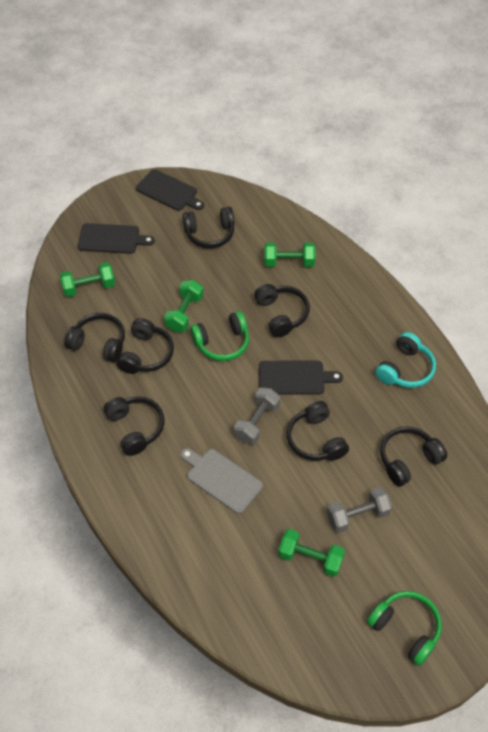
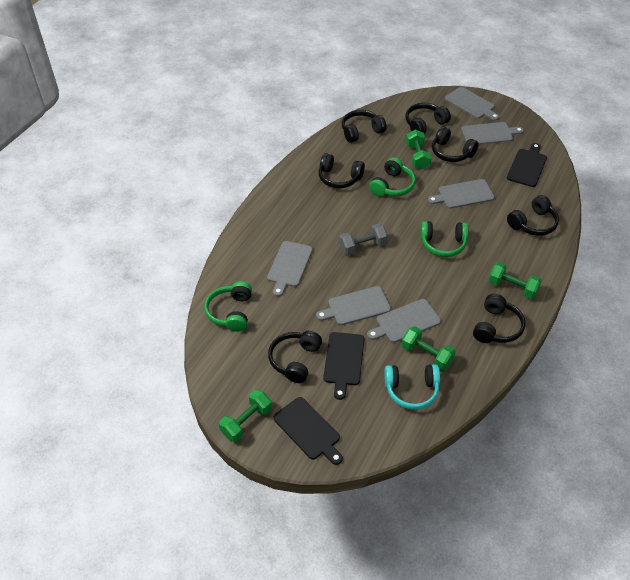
green headphones: [190,311,249,361] [367,591,442,666] = 2 -> [204,281,252,332] [369,157,416,196] [420,221,468,257] = 3
grey cutting board: [181,448,263,514] = 1 -> [267,241,313,297] [316,286,391,325] [367,299,441,343] [428,179,495,209] [445,87,499,120] [461,122,524,145] = 6
grey dumbbell: [234,387,280,445] [327,487,392,533] = 2 -> [339,223,388,255] = 1

